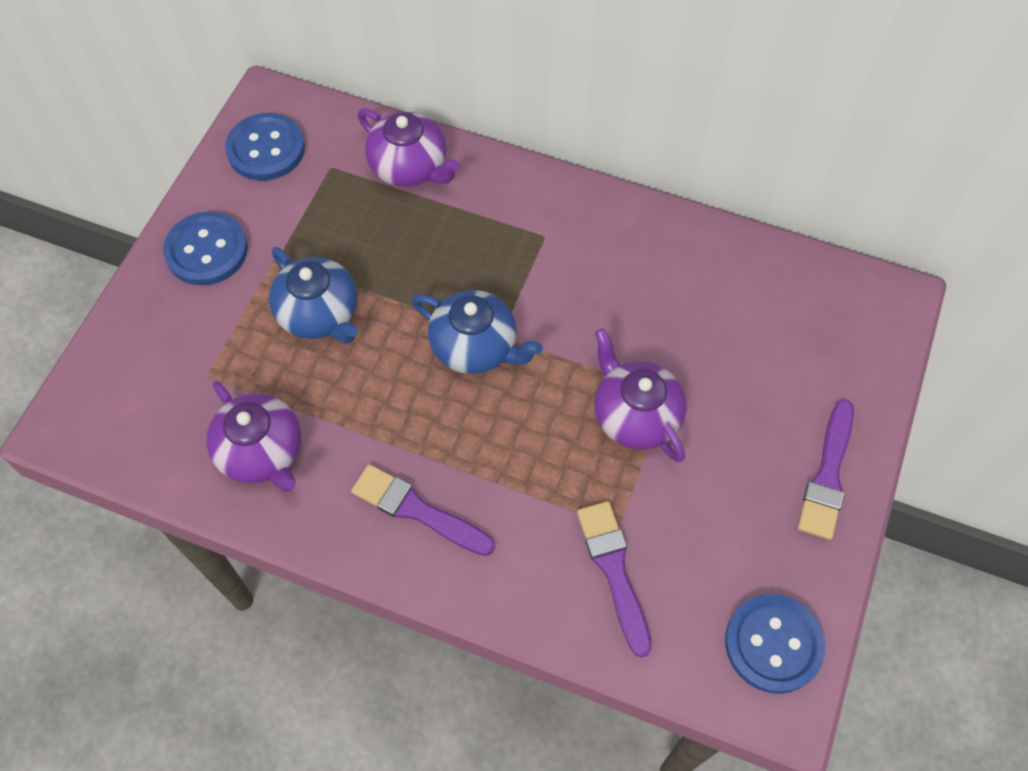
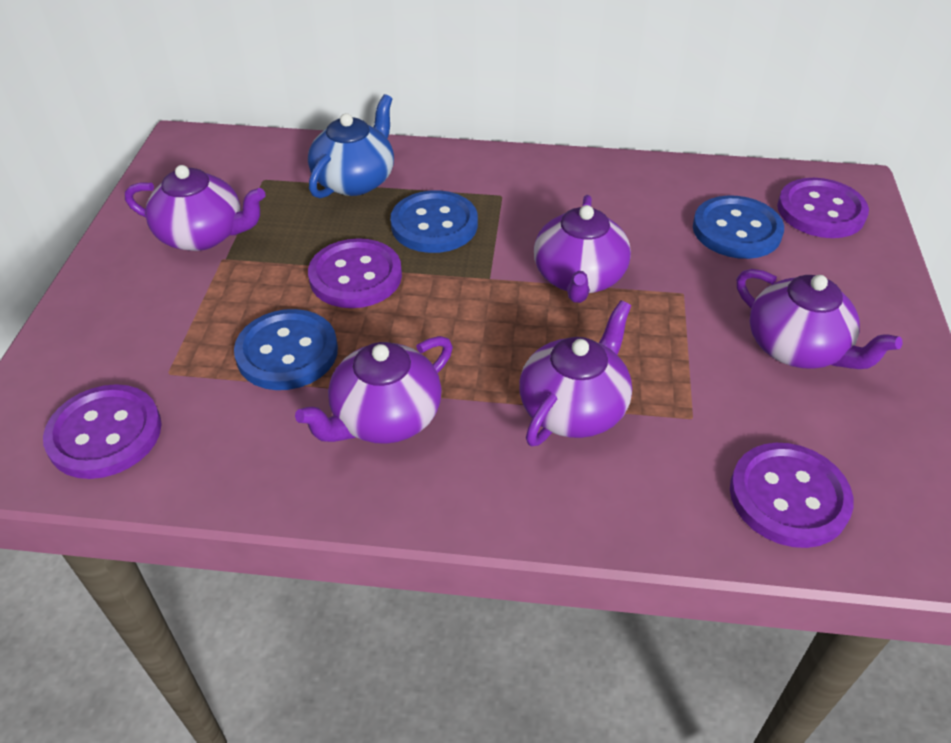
blue teapot: [269,247,358,344] [412,290,543,374] = 2 -> [308,94,394,198] = 1
purple brush: [351,464,495,556] [577,501,652,658] [798,399,854,540] = 3 -> none = 0
purple button: none = 0 -> [43,384,162,479] [308,238,402,308] [730,443,854,548] [777,178,869,238] = 4
purple teapot: [206,381,301,492] [358,108,460,187] [594,328,687,462] = 3 -> [125,165,266,251] [295,336,453,444] [519,300,632,446] [534,195,631,303] [737,269,902,369] = 5

